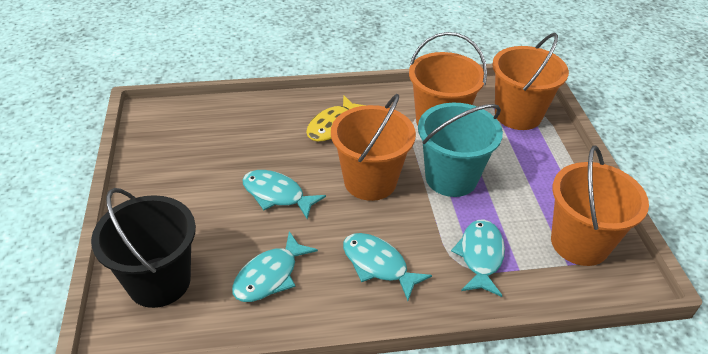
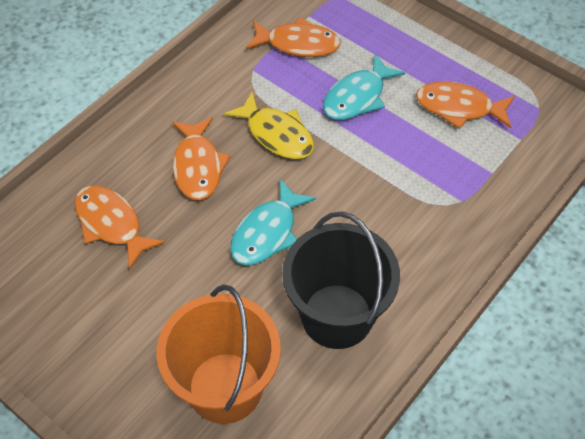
orange bucket: [331,94,416,201] [409,32,487,126] [492,33,569,130] [551,146,649,266] = 4 -> [157,285,281,424] = 1
orange fish: none = 0 -> [74,186,165,269] [172,117,230,200] [246,17,341,57] [416,81,515,129] = 4
turquoise bucket: [418,103,503,197] = 1 -> none = 0
turquoise fish: [232,231,318,302] [242,170,326,219] [343,233,432,301] [451,219,505,297] = 4 -> [230,179,316,265] [323,53,405,120] = 2

